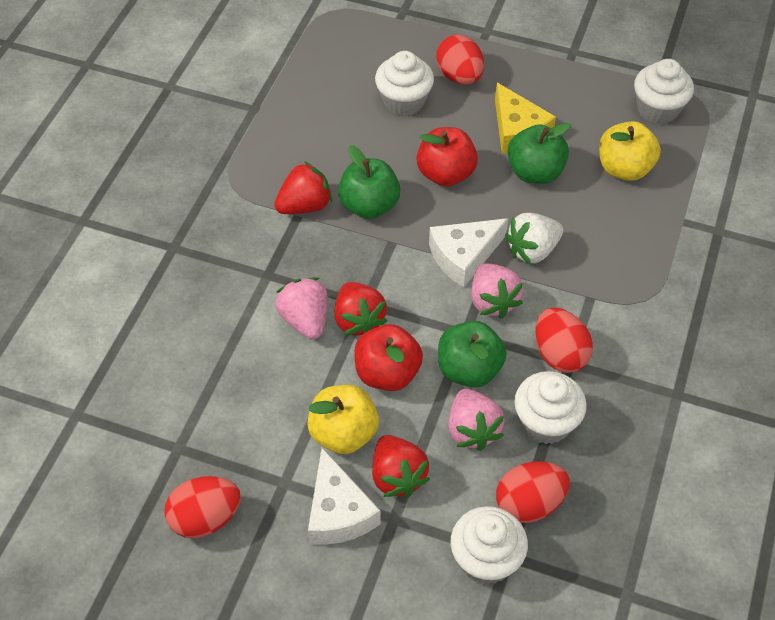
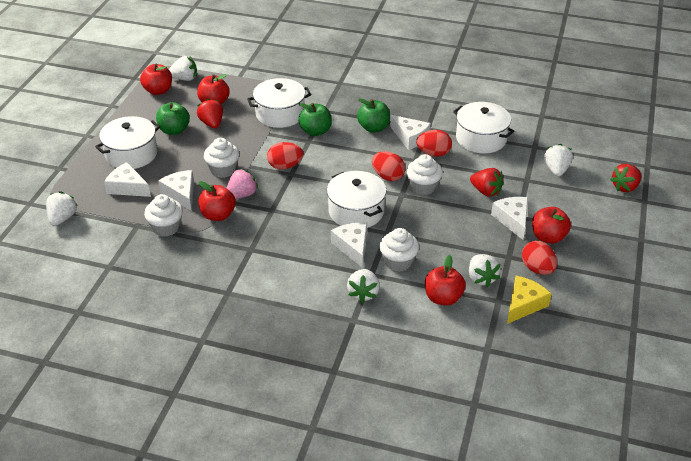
pink strawberry: [275,277,328,339] [448,389,505,451] [471,263,523,319] = 3 -> [226,169,258,199] = 1
red apple: [354,324,423,391] [416,127,478,187] = 2 -> [140,64,172,95] [197,74,230,104] [198,181,236,221] [425,255,466,306] [532,207,571,244] = 5
white cheese: [308,448,381,545] [429,218,508,287] = 2 -> [104,162,151,197] [158,170,194,211] [331,222,367,268] [390,115,431,150] [491,197,528,240] = 5
white pot: none = 0 -> [95,116,160,169] [247,78,311,128] [327,171,386,228] [453,102,514,154] = 4
white strawberry: [505,213,563,265] = 1 -> [46,191,78,226] [169,56,197,81] [347,269,380,303] [469,254,501,287] [544,144,573,176] = 5
yellow apple: [307,385,379,454] [599,121,661,181] = 2 -> none = 0

